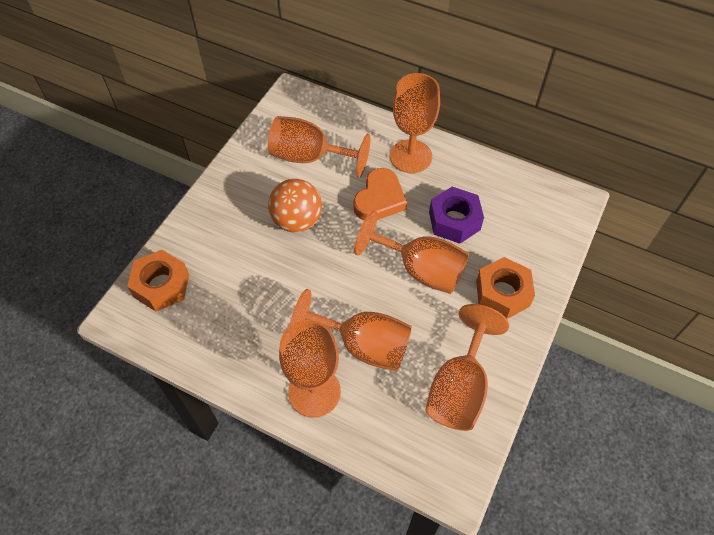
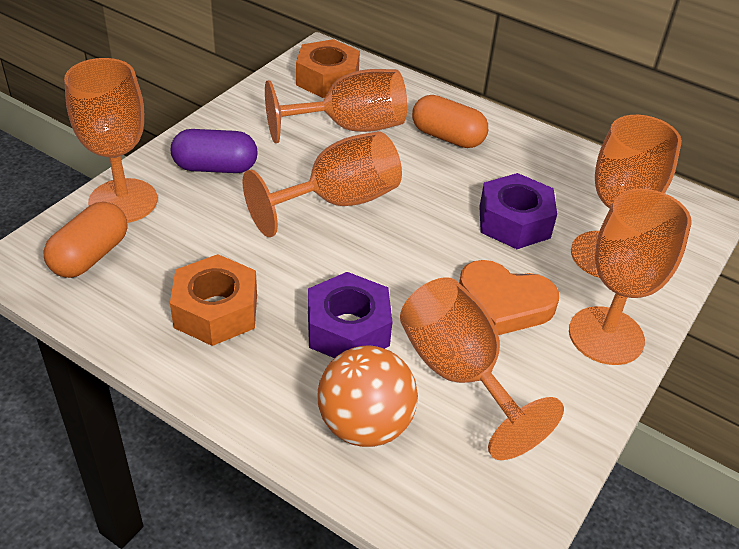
orange capsule: none = 0 -> [43,202,127,278] [412,95,488,148] = 2
purple capsule: none = 0 -> [171,129,258,173] = 1
purple nut: [429,187,484,244] = 1 -> [308,272,392,358] [479,173,557,249] = 2

